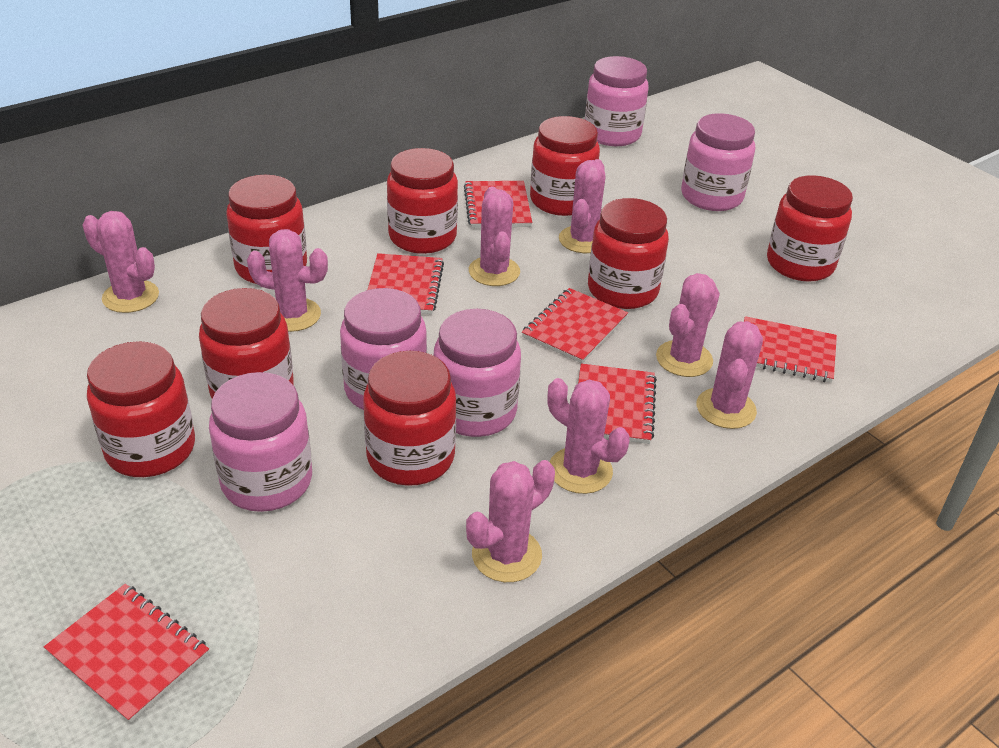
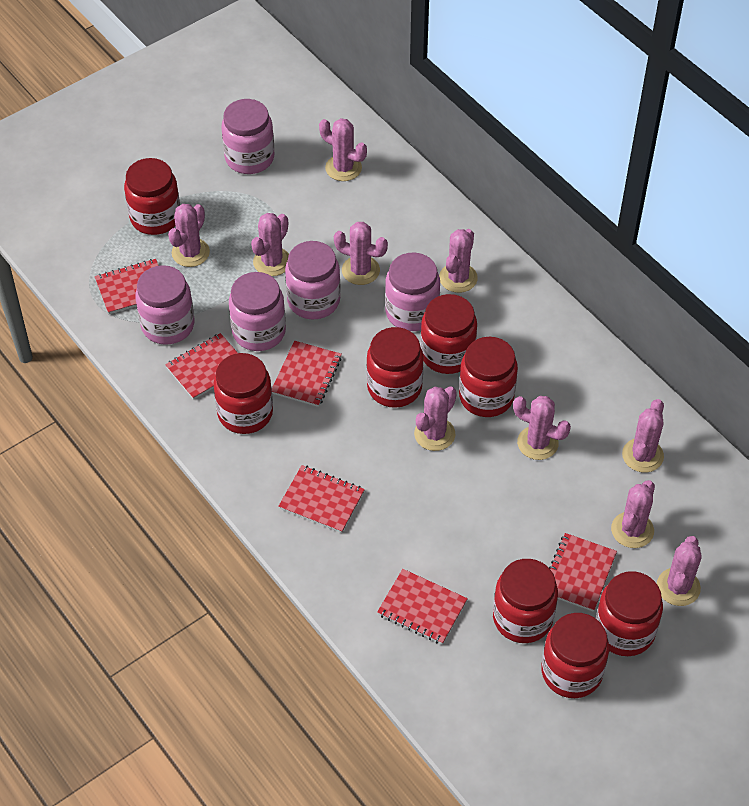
pink cactus: [82,211,159,313] [247,229,328,332] [466,460,555,582] [469,186,520,286] [548,378,630,494] [559,159,606,253] [656,273,720,377] [697,321,763,429] = 8 -> [168,204,210,267] [251,213,289,276] [319,118,367,181] [334,222,388,285] [414,386,457,451] [439,229,478,293] [513,396,571,460] [611,480,655,548] [622,399,664,472] [657,536,702,606] = 10

